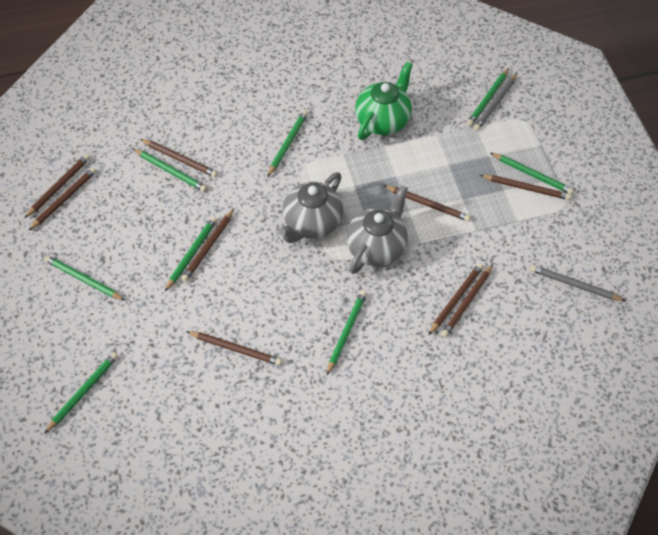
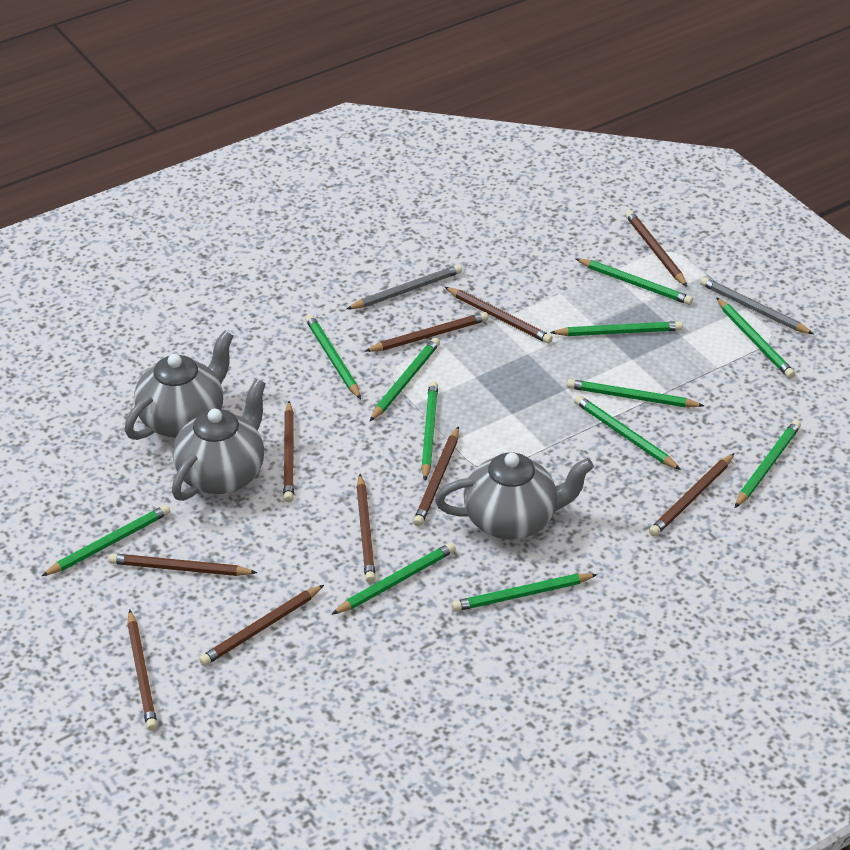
brown pencil: [25,154,90,218] [28,167,96,231] [140,139,218,177] [181,209,234,282] [186,331,282,366] [383,185,471,221] [429,263,483,335] [441,264,493,337] [480,175,571,200] = 9 -> [109,553,258,576] [127,609,158,731] [199,585,324,666] [283,401,294,503] [356,474,376,583] [365,312,488,352] [413,426,459,526] [445,287,553,344] [625,210,687,287] [649,453,735,536] = 10
green pencil: [44,255,125,301] [44,352,118,434] [132,148,207,192] [165,217,217,291] [267,110,308,177] [327,291,367,375] [467,68,509,126] [491,153,574,194] = 8 -> [42,505,170,576] [305,314,361,399] [331,542,456,615] [370,338,440,421] [421,381,438,481] [452,574,598,611] [550,321,683,336] [567,379,704,407] [574,395,681,470] [575,258,693,305] [716,297,795,378] [735,420,801,508] = 12
green teapot: [355,62,413,140] = 1 -> none = 0
grey teapot: [279,172,343,243] [346,185,408,274] = 2 -> [125,330,233,440] [172,379,266,501] [435,452,594,539] = 3

